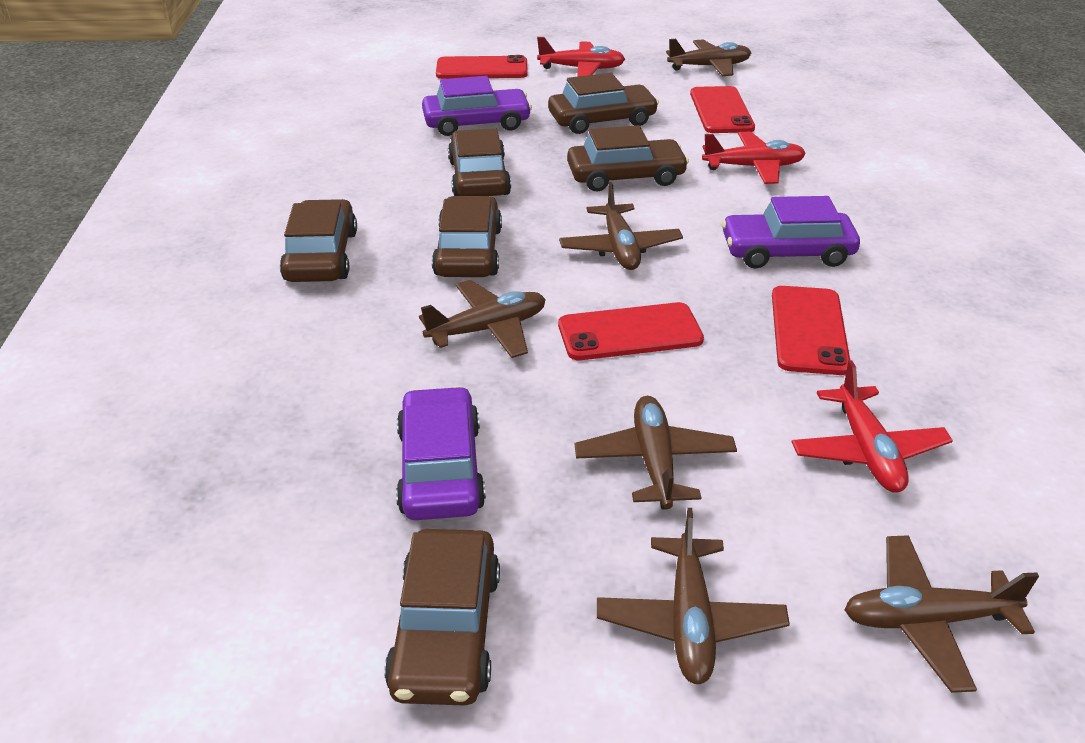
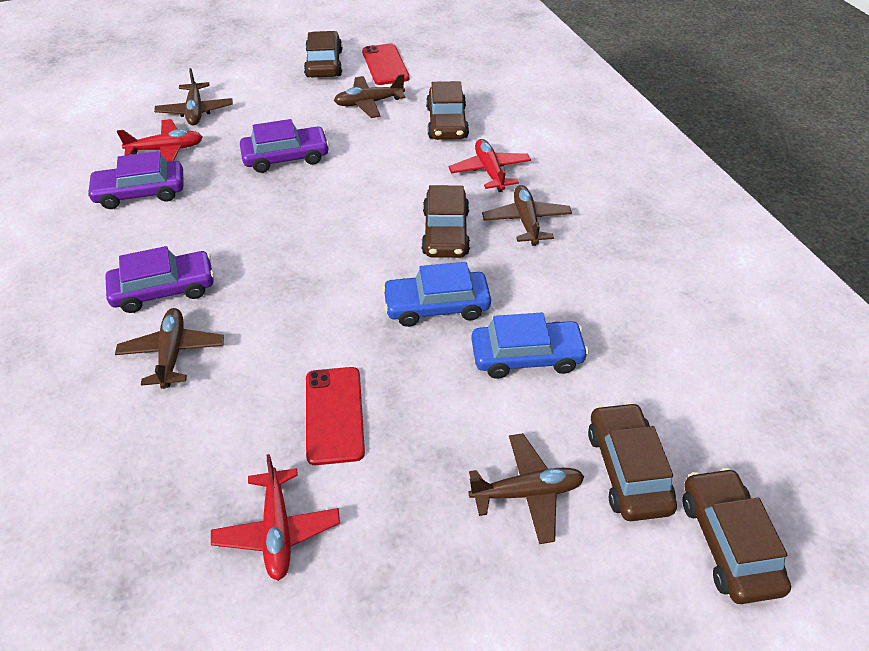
blue car: none = 0 -> [382,262,491,327] [471,313,589,379] = 2
brown car: [280,199,357,282] [384,529,500,706] [432,196,502,277] [448,128,511,196] [548,73,659,134] [567,125,689,192] = 6 -> [304,31,342,77] [421,185,470,258] [426,81,469,140] [588,402,677,521] [683,468,791,604] = 5
brown plane: [419,280,546,358] [559,181,683,270] [574,396,737,510] [597,508,790,684] [666,39,751,76] [844,535,1039,693] = 6 -> [115,308,224,389] [154,68,233,125] [334,74,406,118] [468,433,584,544] [482,185,572,246] = 5
red phone: [436,55,528,79] [558,302,704,360] [690,86,755,133] [772,286,850,375] = 4 -> [306,367,365,465] [362,44,410,85] = 2

